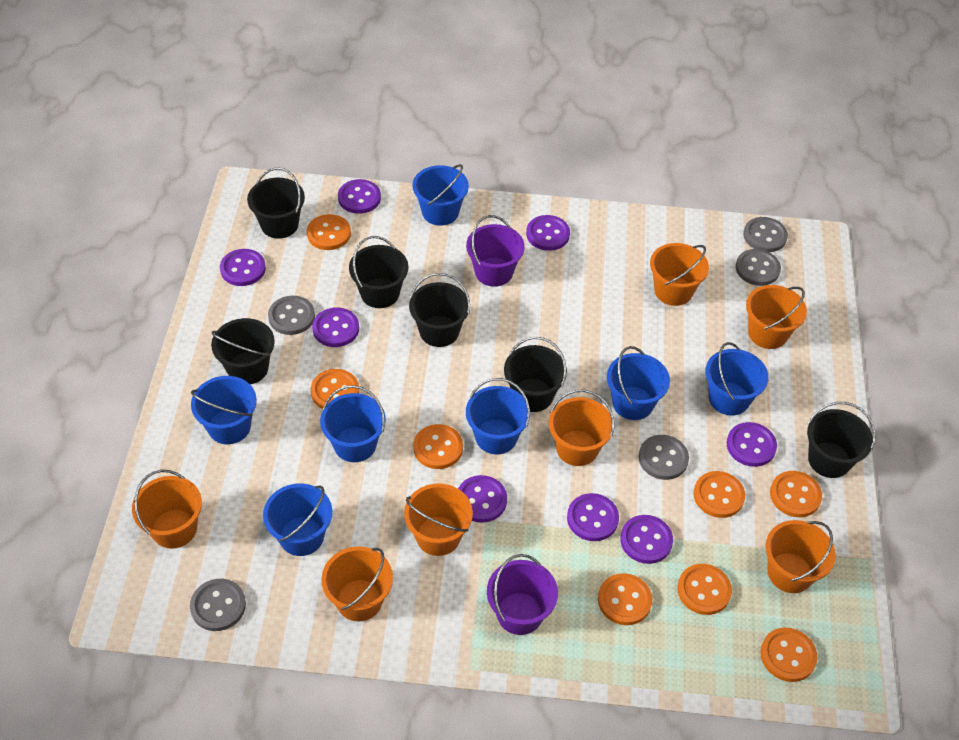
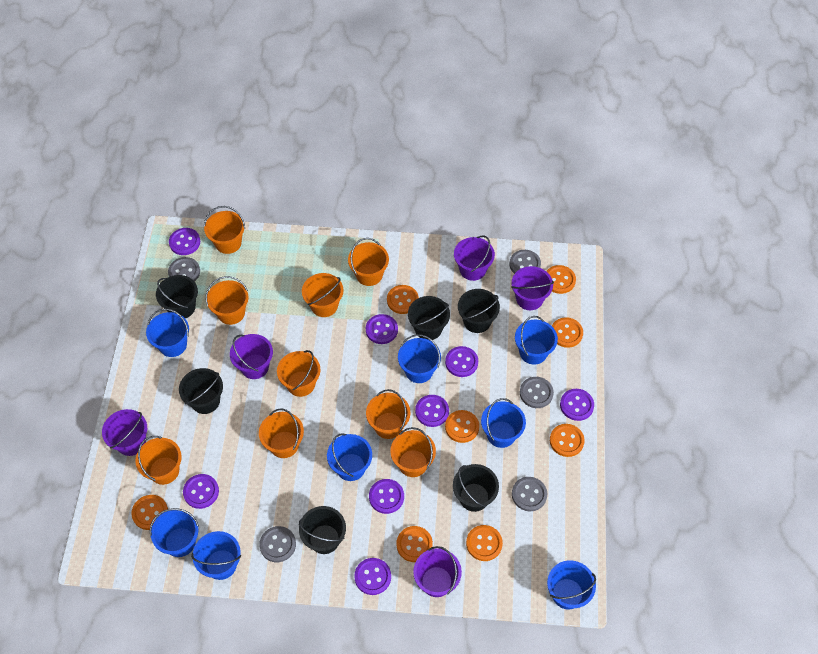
blue bucket: [191,376,257,444] [263,483,332,556] [320,385,386,462] [413,164,469,226] [466,378,530,454] [607,346,670,420] [705,342,768,416] = 7 -> [146,308,189,357] [150,508,199,557] [191,531,241,580] [327,433,372,481] [398,334,441,383] [481,398,526,448] [515,316,558,365] [547,560,596,610] = 8
orange bucket: [132,470,202,549] [321,546,393,622] [404,483,473,556] [549,390,614,466] [650,243,709,306] [746,285,807,349] [765,520,836,593] = 7 -> [135,436,182,485] [204,206,245,254] [206,276,249,325] [259,408,304,458] [277,350,320,397] [302,273,343,317] [348,238,389,286] [366,389,410,439] [390,427,436,477] = 9
purple bucket: [466,215,525,287] [487,554,558,635] = 2 -> [102,409,147,456] [230,334,273,379] [413,546,462,597] [454,235,495,281] [511,266,554,310] = 5

